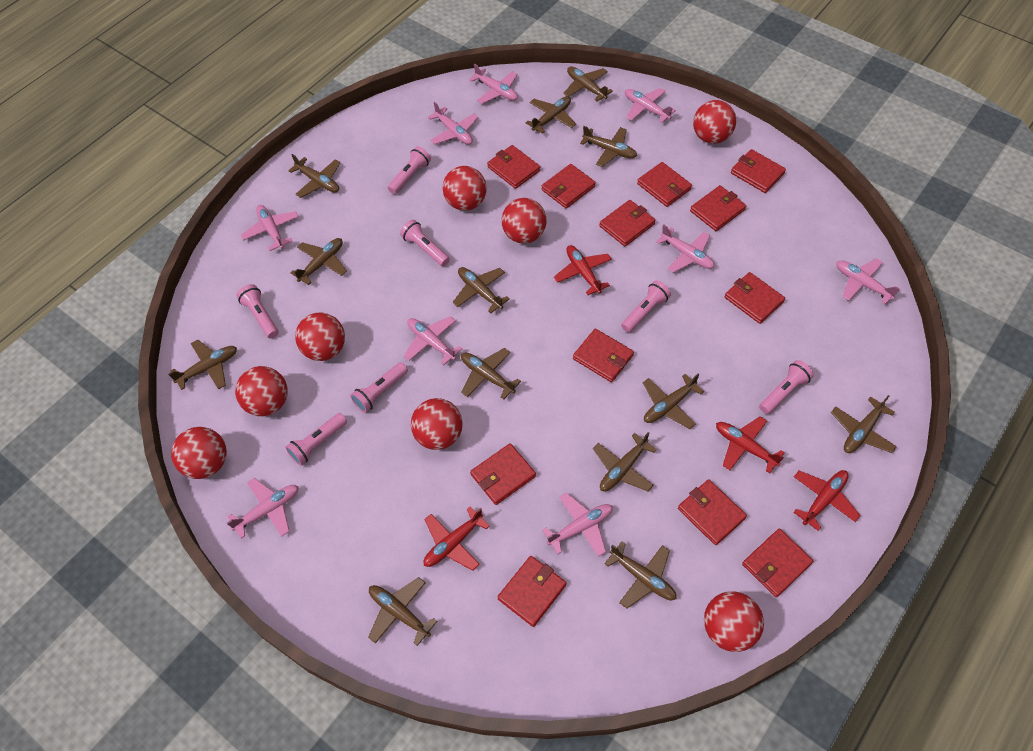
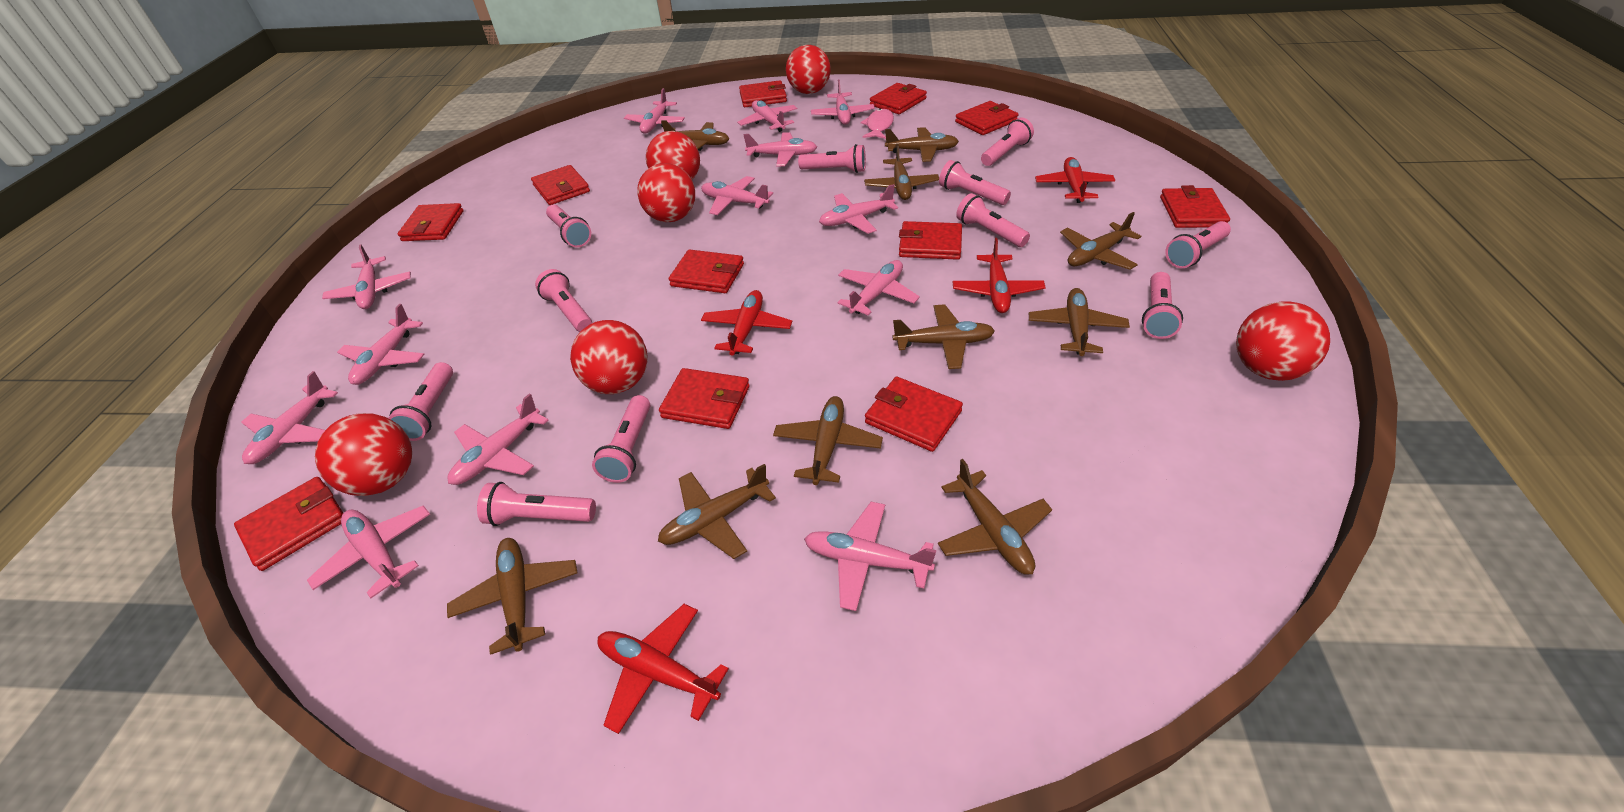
brown plane: [168,340,237,390] [288,154,340,198] [291,238,347,285] [368,577,437,646] [452,267,510,313] [461,348,521,399] [526,96,576,134] [563,66,613,102] [580,126,637,167] [593,432,657,491] [604,541,676,609] [643,374,704,429] [831,395,897,453] = 13 -> [447,538,578,655] [658,464,776,559] [661,120,729,151] [773,396,883,485] [864,143,939,200] [885,127,959,162] [893,304,995,369] [938,459,1052,575] [1029,288,1130,356] [1060,212,1142,270] = 10
pink fish: none = 0 -> [861,108,894,139] = 1
pink flashlight: [237,284,278,338] [285,413,347,466] [350,362,408,413] [388,146,431,194] [400,220,450,266] [621,281,671,332] [759,360,814,414] = 7 -> [389,362,453,441] [477,482,596,526] [535,269,592,332] [546,205,591,247] [592,395,650,483] [798,144,866,173] [939,160,1011,205] [956,193,1030,247] [981,118,1034,166] [1142,272,1183,339] [1165,221,1231,268] = 11
pink plane: [227,478,299,539] [241,205,299,251] [404,316,463,365] [428,102,478,145] [469,63,518,104] [542,493,613,557] [625,88,676,123] [656,224,714,273] [836,258,900,305] = 9 -> [241,371,338,464] [307,505,430,598] [322,244,411,309] [337,304,425,385] [448,393,549,485] [624,88,685,134] [701,176,773,215] [737,100,797,132] [743,132,817,167] [804,502,936,611] [811,79,875,125] [819,184,898,234] [837,260,920,315] = 13
red ball: [171,427,227,479] [235,366,288,416] [295,313,345,361] [411,398,463,450] [443,166,487,211] [501,198,547,244] [693,100,736,144] [704,591,764,652] = 8 -> [315,413,412,496] [570,320,647,394] [637,163,695,222] [646,131,700,180] [786,45,831,94] [1236,301,1330,381] = 6
red wallet: [470,443,536,505] [487,145,540,189] [498,556,566,627] [541,164,596,208] [573,329,634,382] [599,200,656,246] [637,162,692,207] [678,479,747,545] [690,185,746,231] [724,272,785,324] [731,149,786,193] [742,529,814,597] = 12 -> [234,477,343,571] [398,203,464,241] [531,165,590,205] [659,368,750,429] [669,249,744,293] [739,80,787,107] [865,377,963,452] [870,83,927,114] [899,221,962,260] [955,101,1019,135] [1160,185,1230,228] = 11

